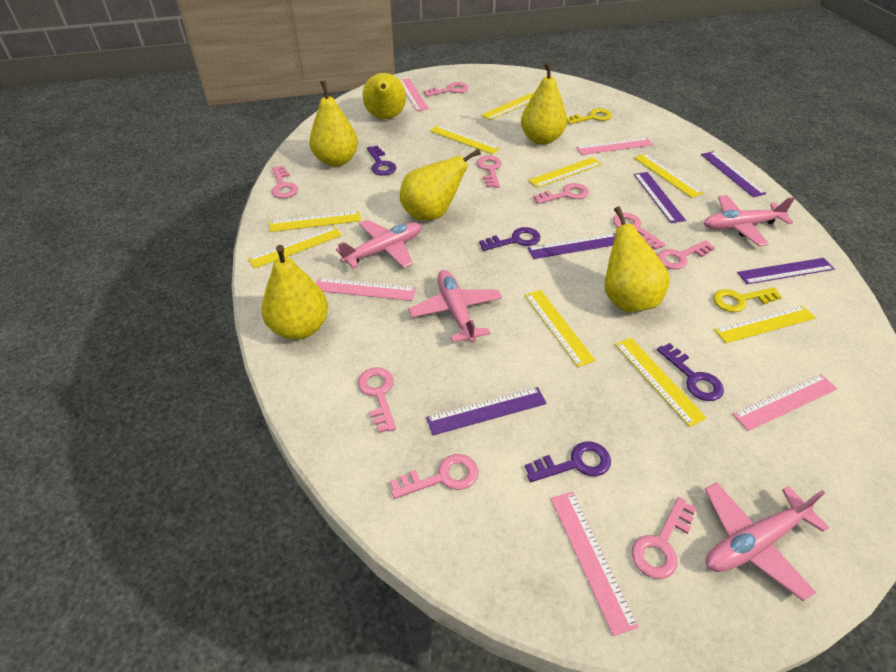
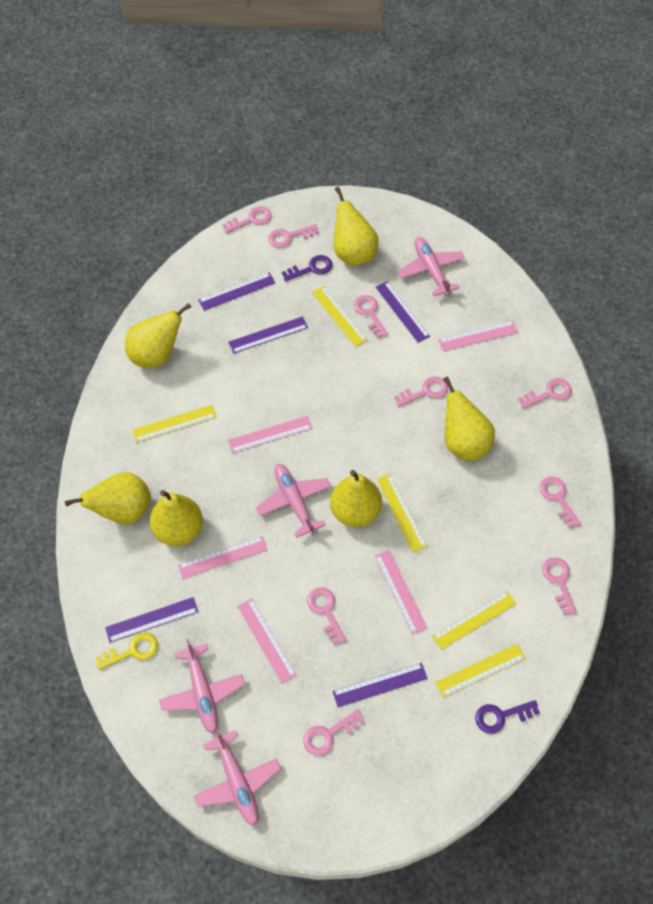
purple key: [367,146,396,176] [479,227,540,251] [525,442,611,482] [657,343,724,401] = 4 -> [282,255,333,281] [475,700,540,734] = 2
yellow key: [567,108,612,124] [713,287,782,312] = 2 -> [95,632,158,670] = 1
yellow ruler: [248,226,342,269] [270,211,361,232] [430,125,500,154] [481,93,533,120] [524,290,596,367] [528,157,602,188] [615,338,707,427] [634,154,703,198] [714,305,815,343] = 9 -> [132,405,217,443] [312,286,367,347] [377,474,427,552] [432,591,516,650] [435,644,526,698] = 5

